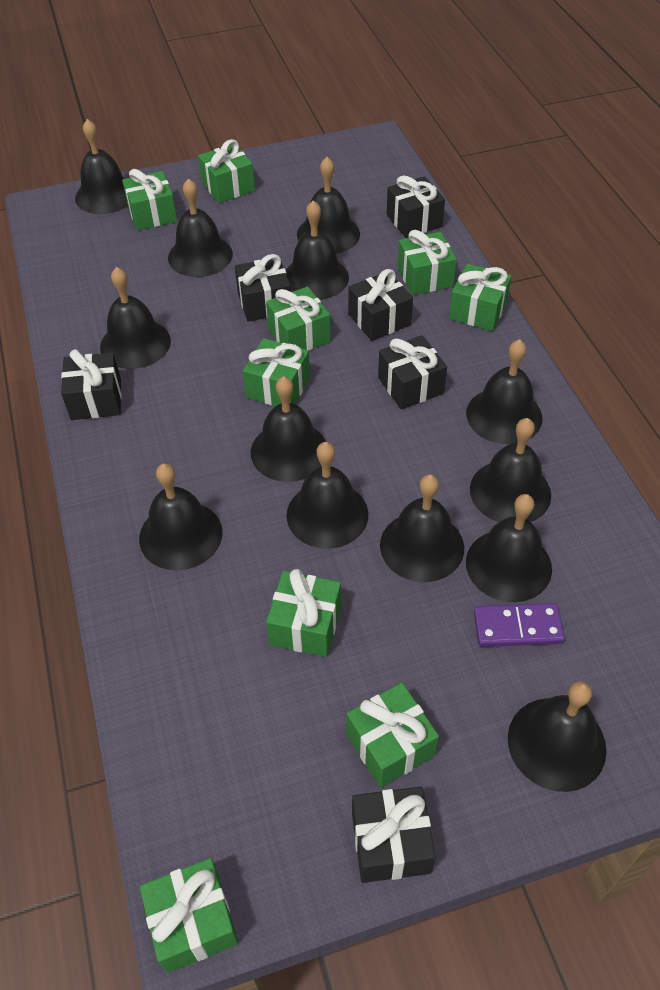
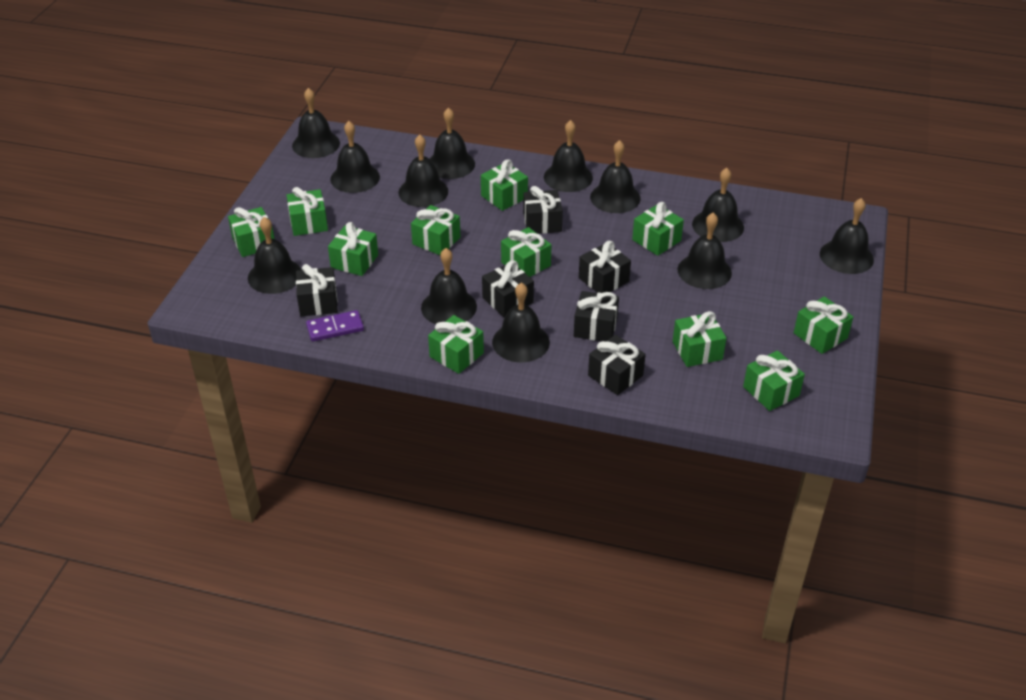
black bell: [75,119,128,214] [100,267,171,369] [139,463,223,570] [168,178,233,277] [251,376,326,482] [286,200,349,300] [287,442,368,549] [297,157,360,254] [380,474,464,582] [466,339,543,445] [466,494,552,602] [470,418,551,522] [508,681,607,792] = 13 -> [248,217,302,294] [292,88,340,158] [331,121,380,193] [398,134,448,207] [421,248,477,324] [430,107,475,179] [492,283,550,362] [544,120,593,192] [590,140,640,213] [677,213,732,289] [692,168,744,242] [820,198,874,274] = 12
green gift: [122,169,177,231] [139,858,238,973] [198,139,255,203] [243,338,310,406] [266,287,330,351] [266,569,341,657] [347,683,439,788] [398,230,457,295] [449,264,512,331] = 9 -> [228,207,275,257] [287,187,328,236] [328,222,378,276] [411,205,460,255] [428,315,484,374] [481,159,528,211] [501,227,551,277] [632,202,684,256] [673,311,727,367] [743,350,805,411] [794,296,853,354] = 11

